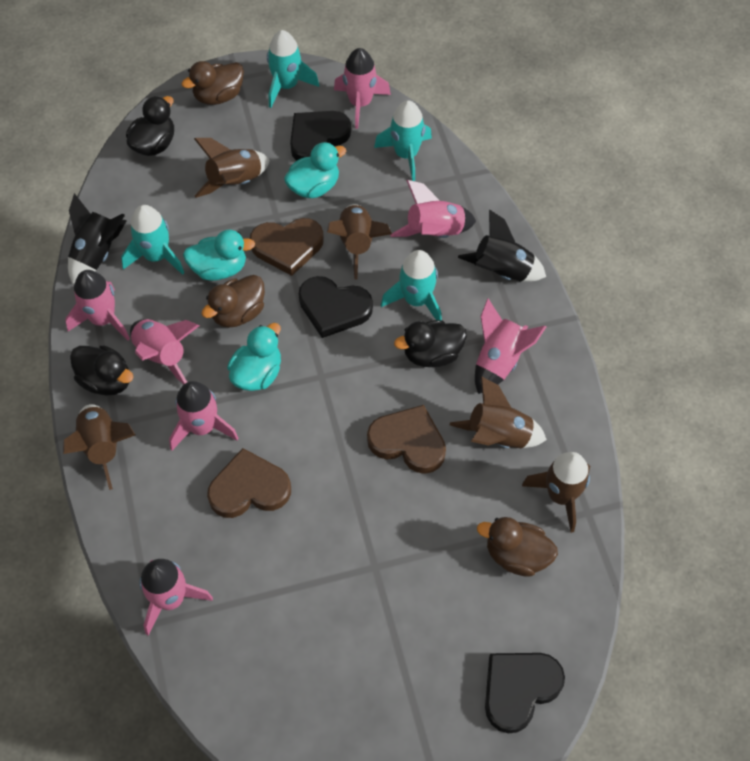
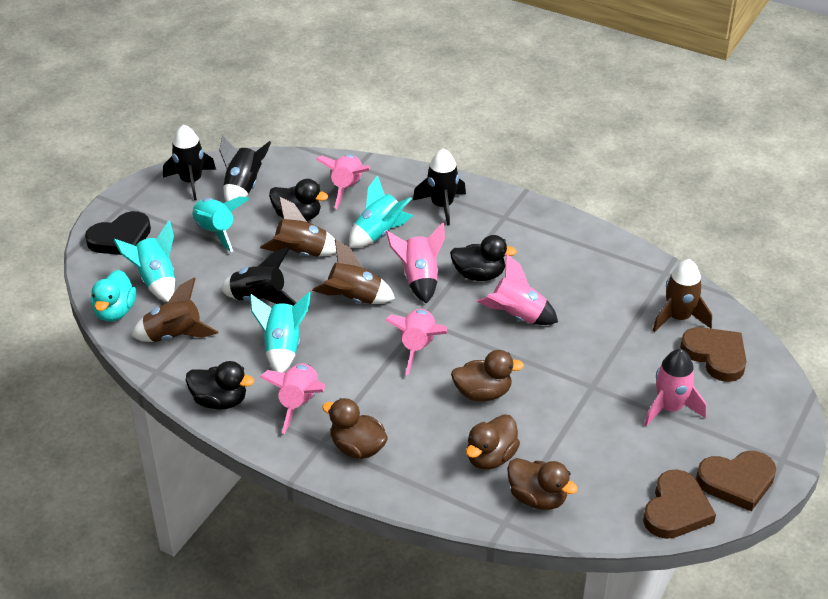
black heart: [290,111,351,161] [299,276,373,338] [485,653,565,733] = 3 -> [85,211,151,255] = 1
black rocket: [68,193,127,284] [458,209,546,282] = 2 -> [163,124,216,200] [219,135,271,202] [220,248,297,306] [413,148,466,226] = 4
brown duck: [181,61,244,105] [201,275,265,328] [477,517,558,577] = 3 -> [322,398,388,459] [451,350,524,401] [466,414,520,469] [507,458,578,510] = 4
brown rocket: [63,404,135,490] [194,138,270,198] [327,204,392,279] [450,376,547,448] [522,452,590,533] = 5 -> [132,277,218,342] [260,196,336,257] [312,239,395,304] [652,259,712,332] = 4
pink rocket: [65,270,130,341] [130,319,199,384] [139,559,213,636] [169,381,239,451] [334,48,391,129] [390,180,476,238] [475,298,546,394] = 7 -> [260,363,325,434] [316,154,370,209] [385,309,447,375] [386,223,445,304] [477,254,558,325] [644,349,706,427] = 6
turquoise duck: [183,230,255,281] [227,323,281,391] [284,142,346,198] = 3 -> [91,270,136,322] = 1

